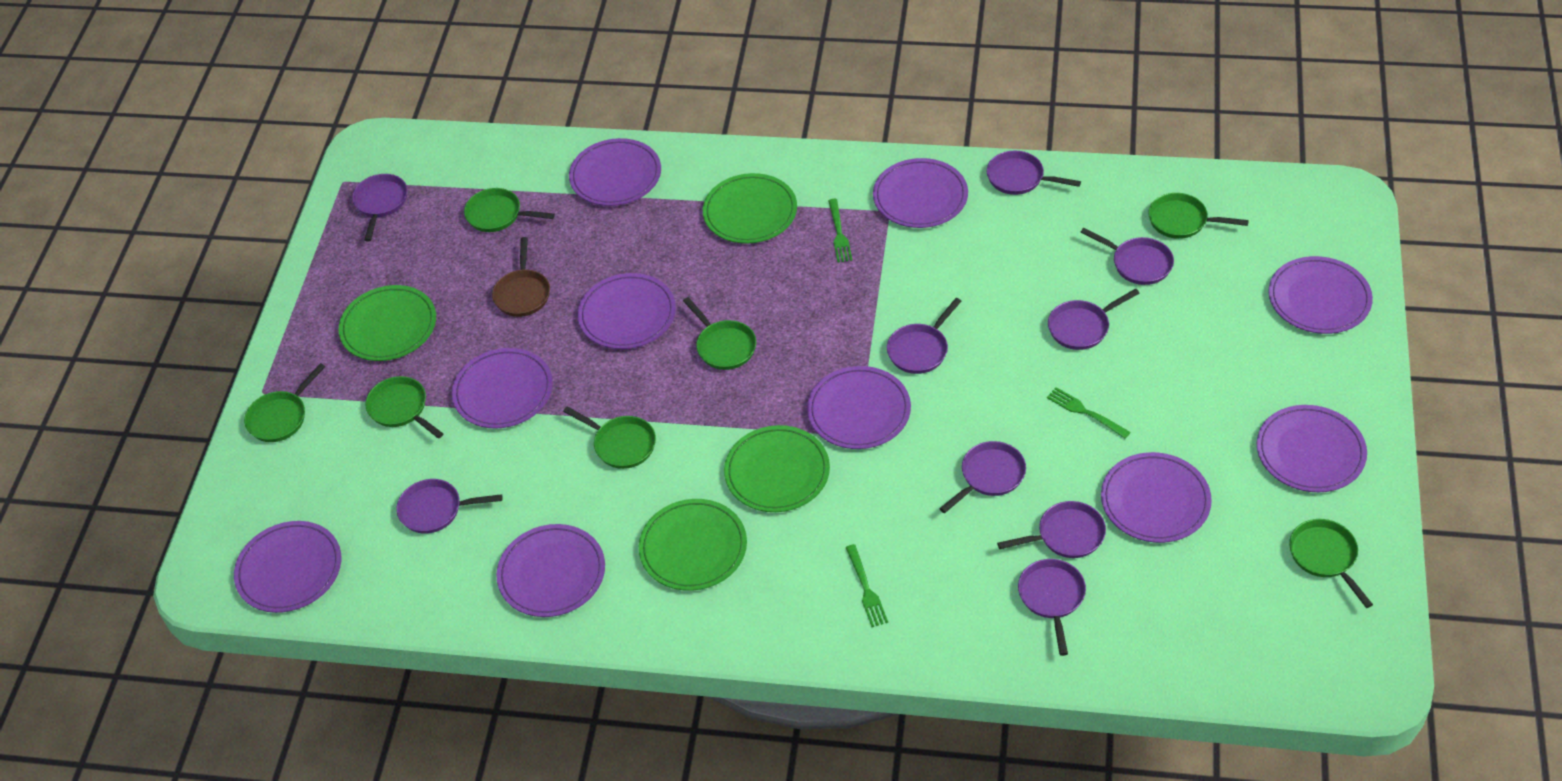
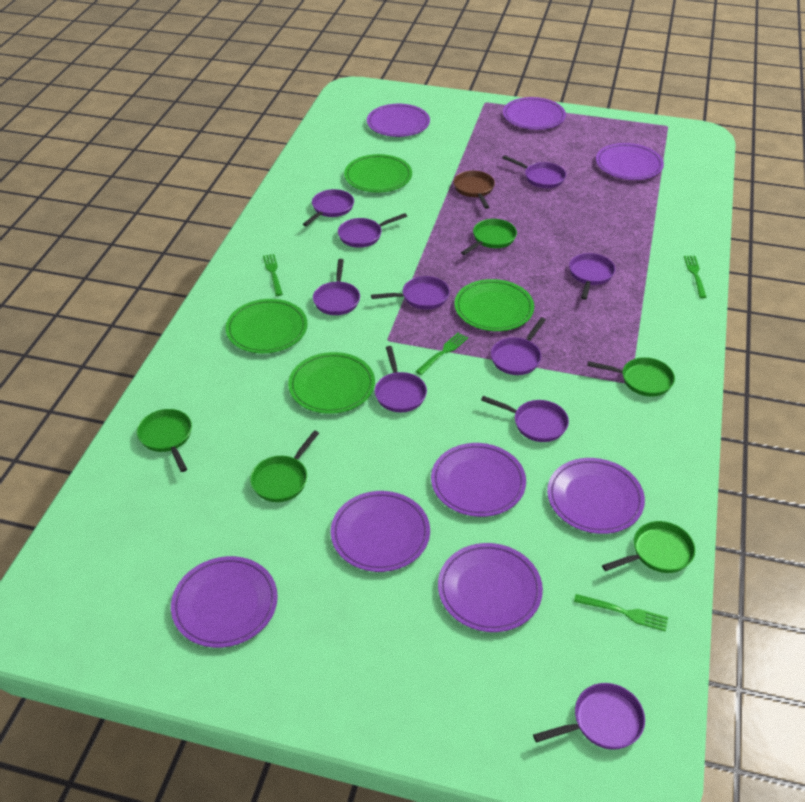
green fork: [828,199,852,263] [845,544,888,627] [1047,387,1131,439] = 3 -> [263,254,283,296] [416,332,468,375] [574,594,668,632] [684,256,707,298] = 4
green pan: [244,363,325,442] [365,376,443,439] [464,188,555,232] [563,406,656,469] [683,297,756,370] [1148,193,1249,239] [1289,519,1373,608] = 7 -> [137,409,192,472] [250,430,319,502] [461,219,517,255] [587,357,675,397] [602,521,695,573] = 5
purple pan: [352,174,407,241] [397,479,502,534] [887,298,961,374] [939,441,1026,513] [987,151,1081,195] [997,501,1106,558] [1018,559,1086,656] [1048,288,1140,350] [1080,228,1174,285] = 9 -> [303,189,354,226] [313,259,360,315] [338,213,407,248] [371,276,450,310] [375,346,427,412] [481,396,569,442] [491,317,546,375] [502,155,566,188] [533,683,645,750] [569,253,615,300] = 10
purple plate: [234,521,341,613] [452,348,553,429] [496,524,605,617] [569,138,661,206] [578,273,676,349] [807,366,911,449] [873,158,968,228] [1101,452,1212,543] [1257,405,1367,492] [1268,256,1373,334] = 10 -> [171,556,278,648] [331,491,430,572] [367,104,430,137] [431,443,526,517] [438,543,543,632] [503,97,566,130] [547,458,645,534] [596,143,664,180] = 8

